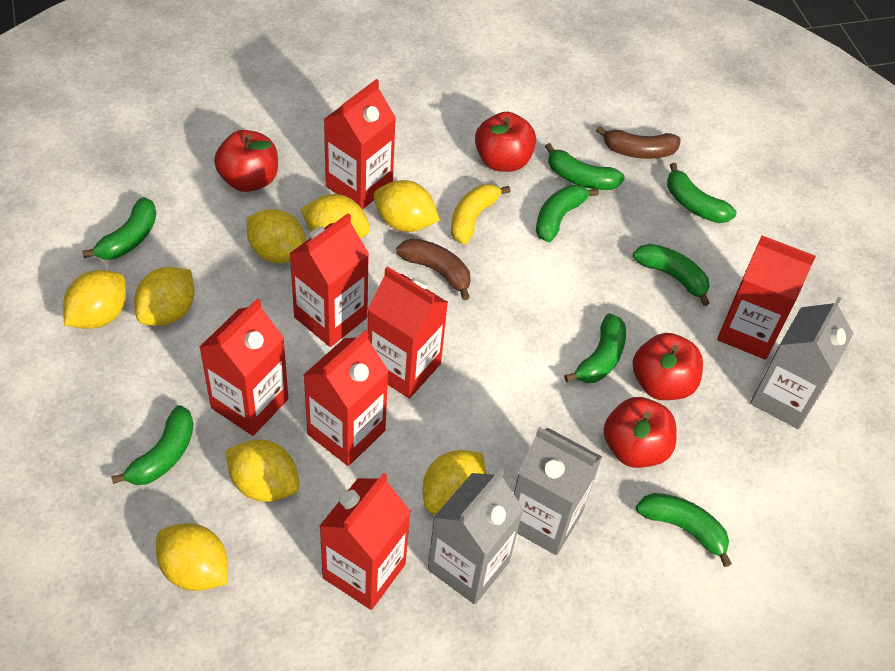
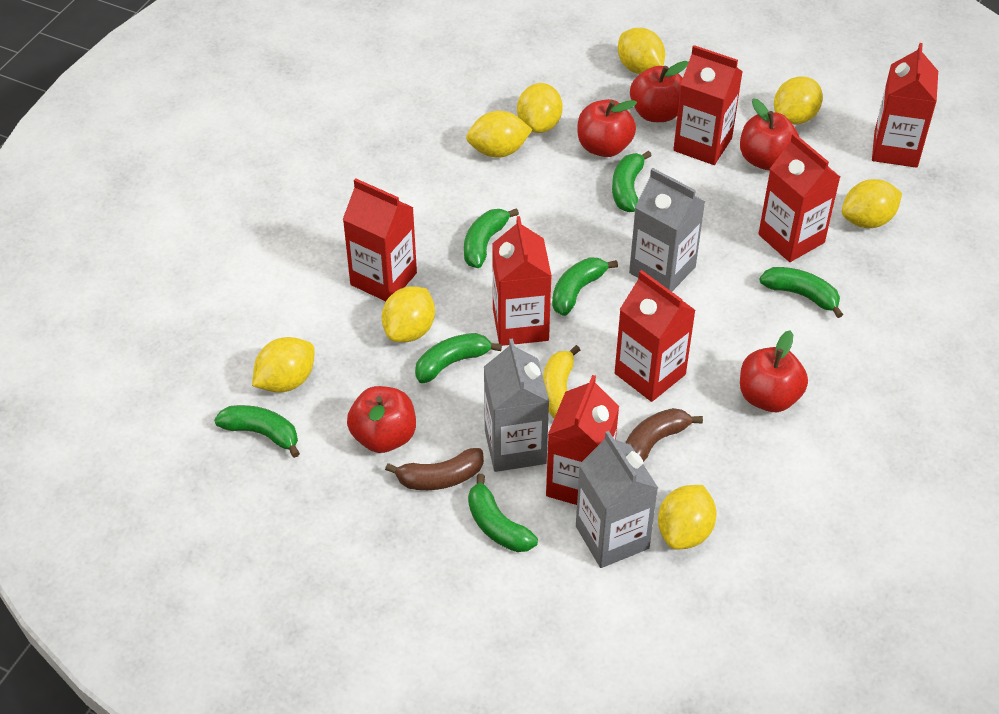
green banana: [82,197,156,260] [111,405,194,485] [536,185,599,242] [545,143,625,190] [564,313,626,383] [633,244,710,306] [636,493,732,567] [667,163,736,223] = 8 -> [214,405,300,458] [415,333,502,383] [464,208,519,268] [468,474,538,552] [552,257,618,316] [612,151,652,212] [759,267,843,318] = 7
red apple: [214,130,278,192] [475,112,536,172] [603,397,677,468] [632,333,703,400] = 4 -> [347,386,416,453] [578,99,637,157] [630,61,689,122] [740,98,799,170] [740,330,808,412] = 5

